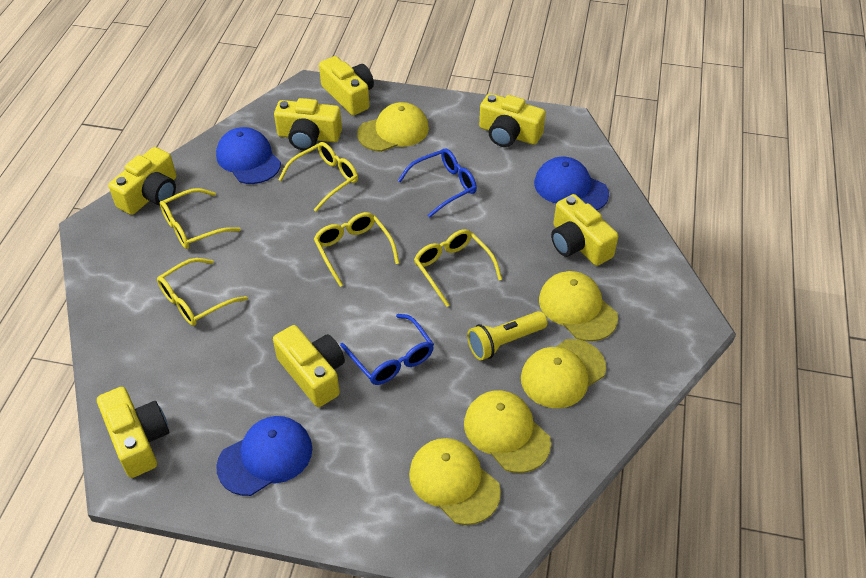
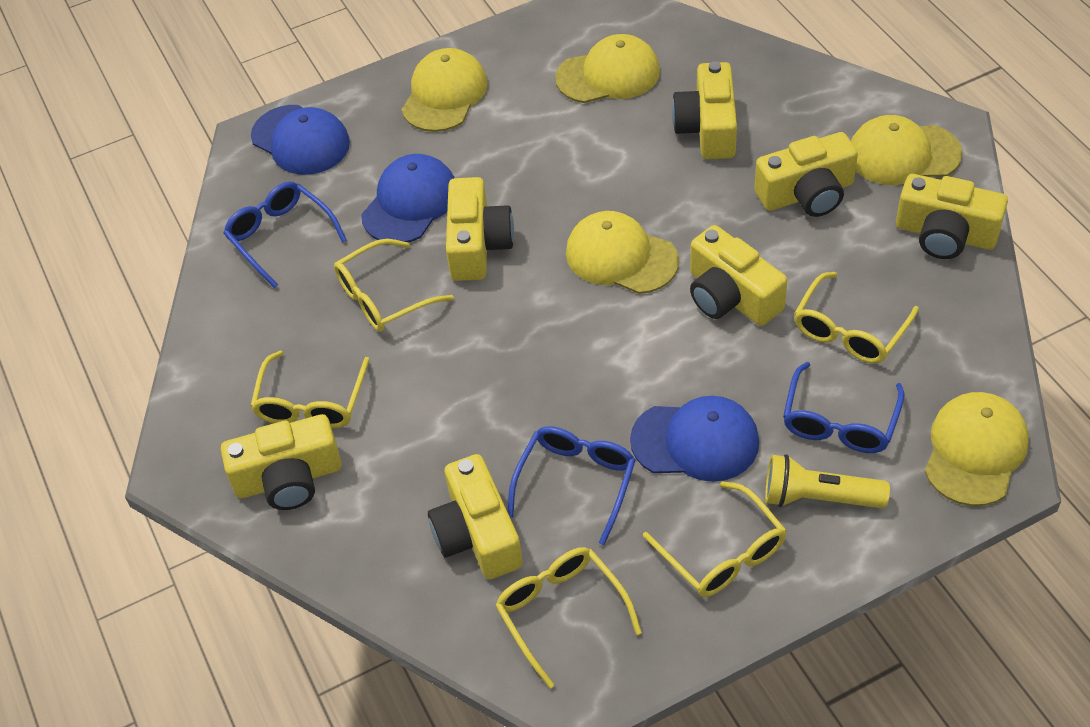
blue glasses: [340,314,434,385] [398,148,477,218] = 2 -> [223,181,347,288] [508,426,636,545] [783,362,905,453] = 3

